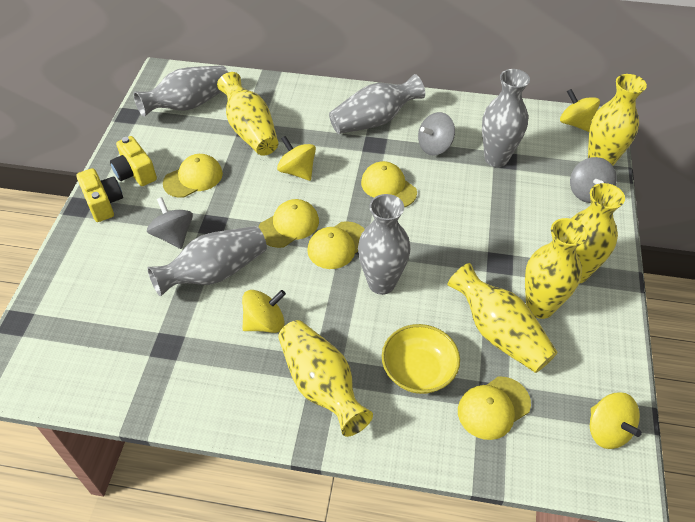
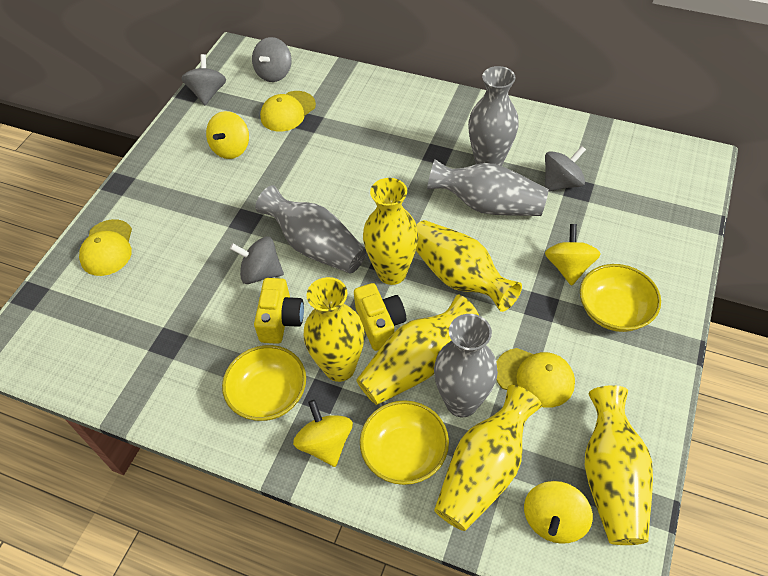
grey spinning top: [147,197,193,249] [418,112,455,155] [570,157,617,203] = 3 -> [181,54,226,105] [230,236,284,284] [252,37,292,82] [545,146,586,192] = 4
grey vase: [133,65,228,117] [147,226,267,296] [329,74,425,134] [358,194,410,295] [482,69,530,167] = 5 -> [255,185,367,274] [427,159,549,216] [434,314,498,417] [468,66,519,166] = 4
yellow bowl: [382,324,460,394] = 1 -> [222,345,306,421] [360,400,449,485] [580,264,661,332] = 3
yellow cap: [163,154,223,198] [258,199,319,248] [308,221,365,269] [361,161,417,207] [458,377,531,440] = 5 -> [79,219,132,276] [260,91,316,132] [496,348,575,408] = 3

